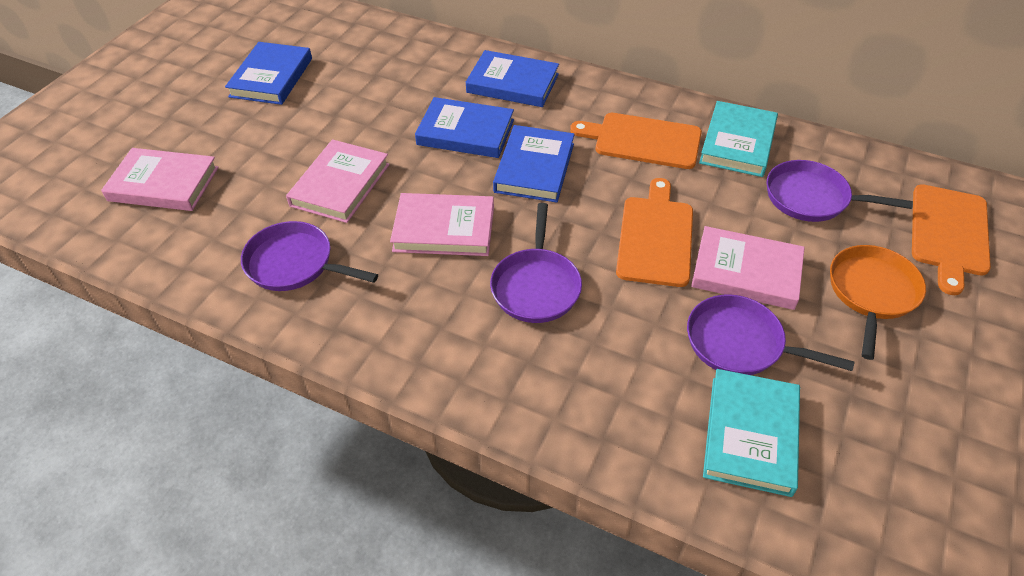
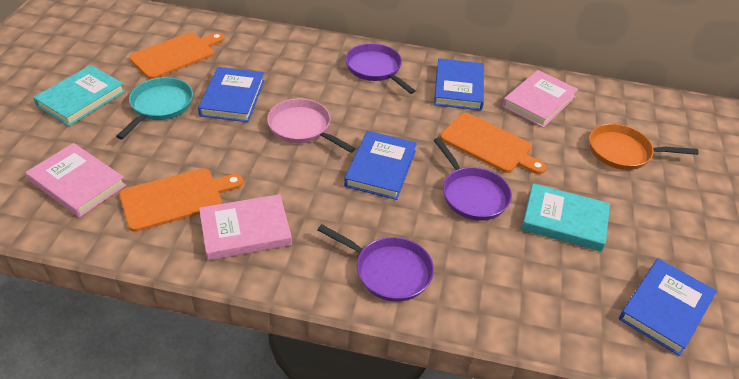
pink book: [101,148,219,211] [286,139,390,223] [390,193,494,256] [691,226,805,310] = 4 -> [26,143,126,218] [199,194,292,261] [502,70,578,128] = 3
pink pan: none = 0 -> [267,98,356,153] = 1
purple pan: [241,221,378,291] [490,203,582,323] [687,295,854,375] [767,160,913,222] = 4 -> [318,224,434,302] [345,43,415,94] [434,138,512,221] = 3
turquoise pan: none = 0 -> [116,77,193,139] = 1

